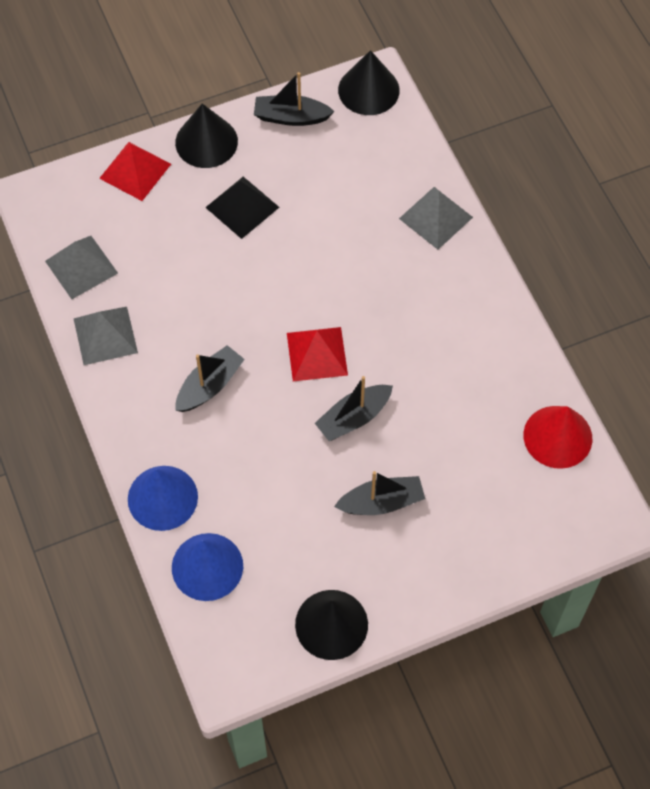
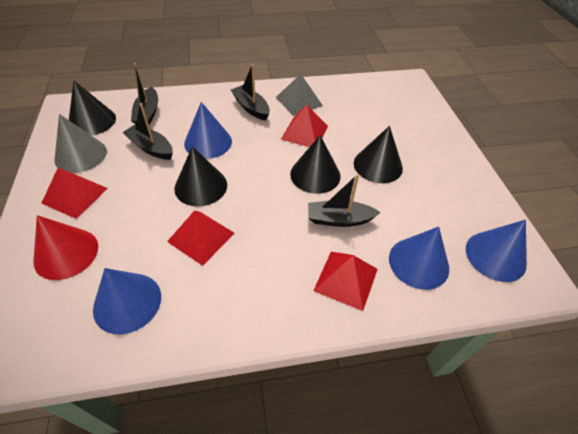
black cone: [175,103,238,168] [295,590,368,660] [338,50,400,115] = 3 -> [69,81,116,136] [174,146,227,206] [290,135,341,194] [354,126,403,183] = 4
black pyramid: [205,177,279,239] = 1 -> none = 0
blue cone: [128,466,198,531] [172,533,243,601] = 2 -> [93,268,161,334] [184,102,232,159] [389,227,449,290] [466,220,527,282] = 4
grey cone: none = 0 -> [54,114,107,173] = 1
grey pyramid: [45,236,118,299] [74,307,138,365] [399,187,473,250] = 3 -> [276,74,323,116] = 1
red pyramid: [99,142,171,201] [287,327,348,381] = 2 -> [42,167,108,219] [167,210,235,266] [281,105,328,147] [313,252,378,311] = 4

